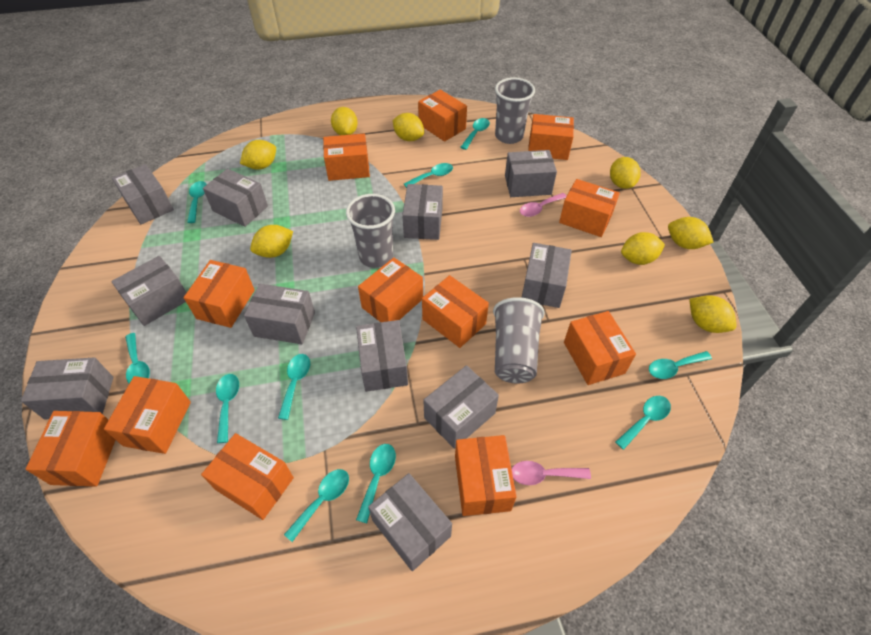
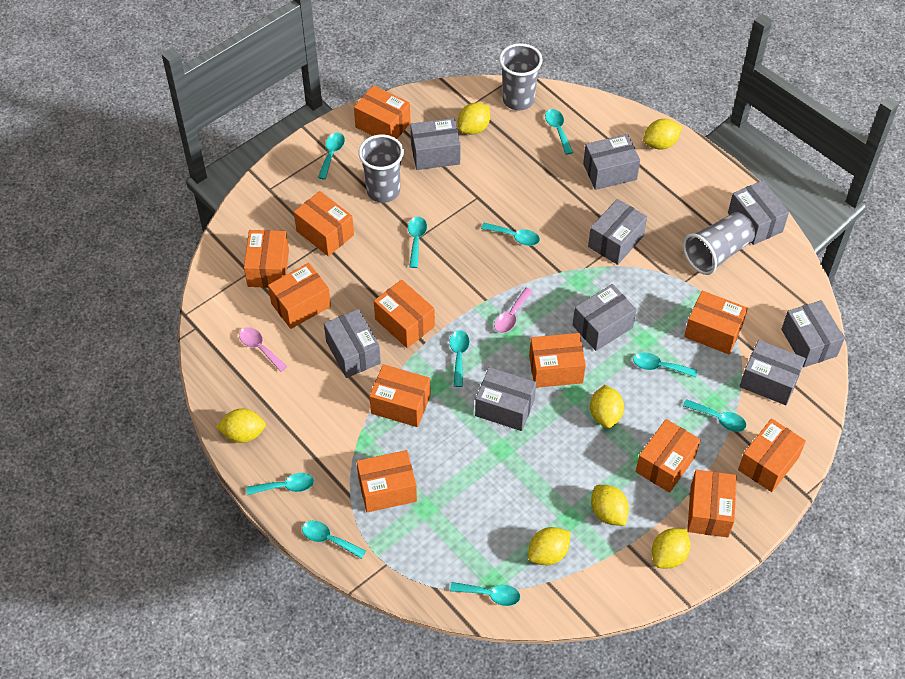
grey box: [21,357,113,420] [111,256,186,326] [112,164,174,224] [203,169,268,227] [244,284,315,344] [356,320,408,392] [368,473,452,571] [402,184,443,240] [423,365,499,449] [505,150,557,197] [521,243,572,308] = 11 -> [324,309,381,378] [410,118,460,170] [475,367,536,431] [573,284,637,351] [583,134,640,190] [588,199,647,265] [728,180,789,245] [740,340,806,405] [781,300,845,367] = 9
yellow lemon: [240,140,276,170] [250,225,293,258] [331,107,358,135] [393,113,424,141] [610,157,641,189] [621,232,665,265] [668,217,714,249] [689,295,736,333] = 8 -> [216,409,266,443] [458,103,490,135] [528,527,571,565] [590,385,624,428] [591,485,629,526] [643,119,682,150] [652,528,691,568] = 7

